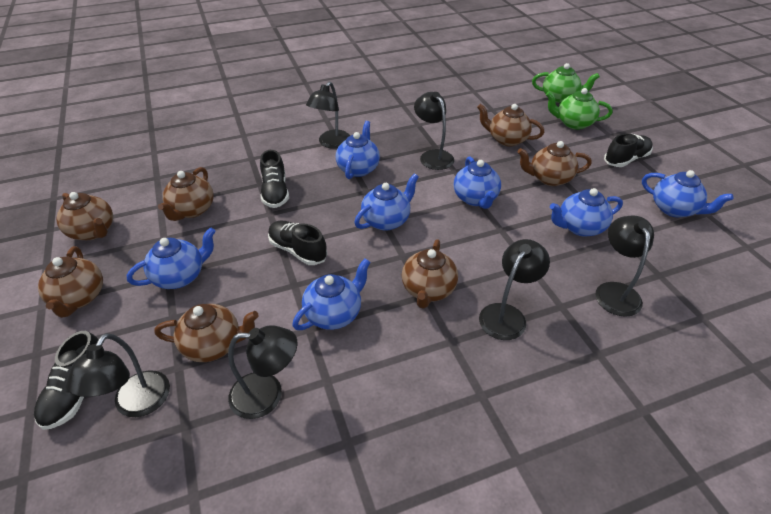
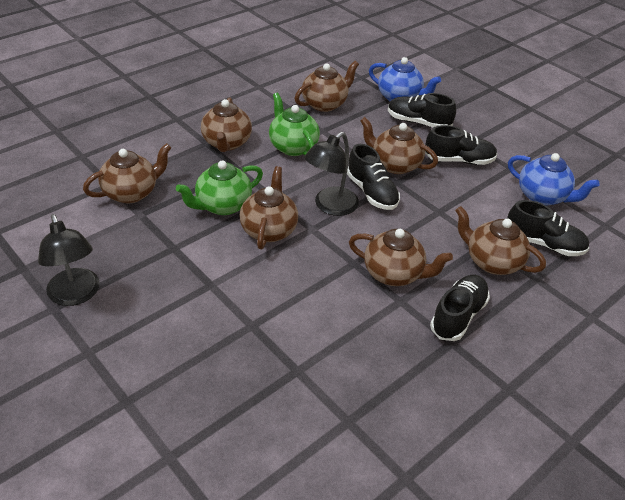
black lamp: [65,333,170,417] [228,325,297,419] [306,81,350,149] [414,92,454,170] [479,239,550,340] [595,215,654,317] = 6 -> [38,214,100,306] [304,132,359,216] = 2
black shoe: [34,331,105,430] [260,150,289,208] [268,221,327,265] [604,133,653,167] = 4 -> [347,144,400,210] [388,93,456,127] [425,125,497,165] [430,275,490,341] [507,200,589,256] = 5
blue teapot: [127,227,216,289] [293,259,371,330] [336,121,380,179] [354,174,419,231] [454,156,501,209] [550,188,623,237] [642,170,734,217] = 7 -> [369,57,441,101] [508,153,600,206] = 2

